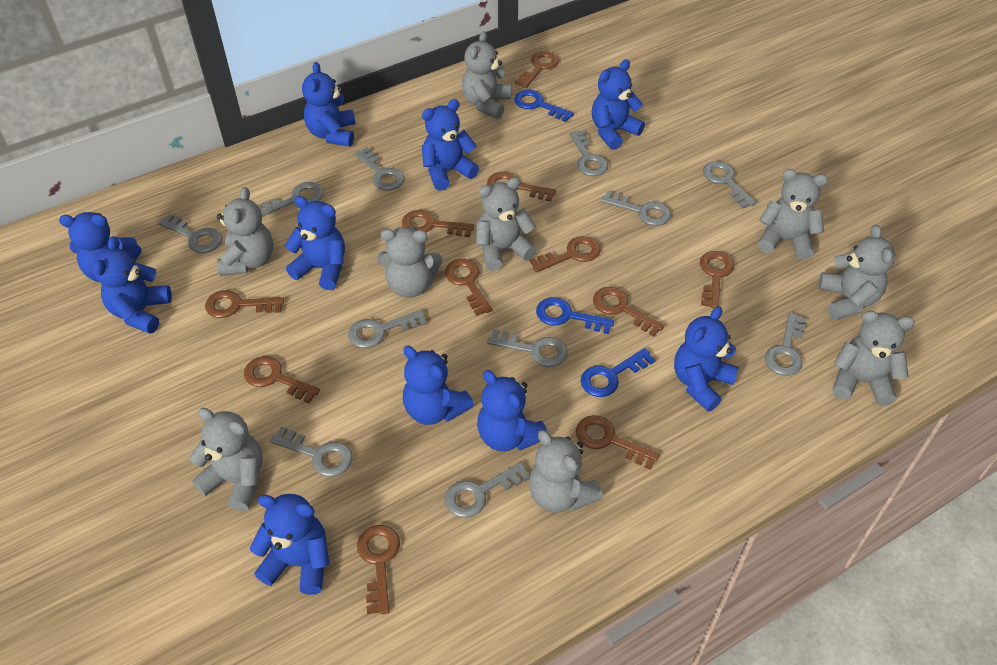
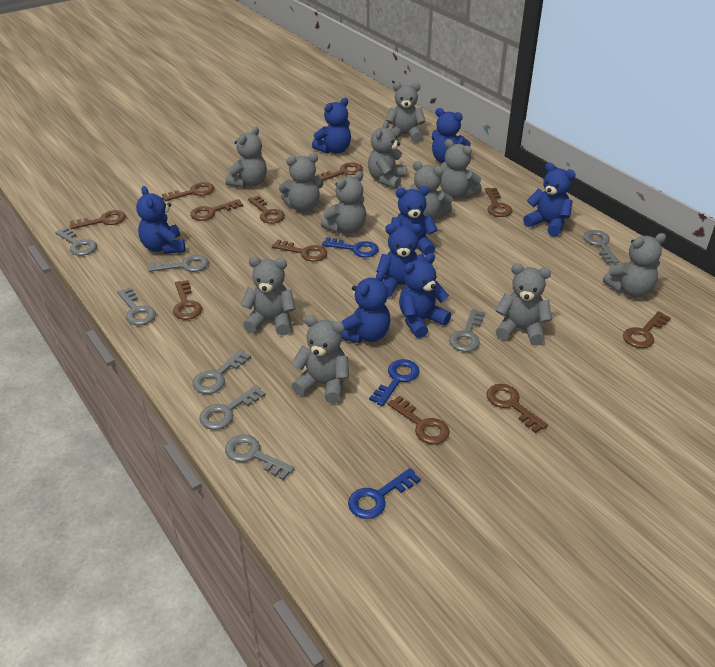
blue teddy bear: [59,212,141,282] [93,236,172,334] [250,494,330,595] [285,196,345,290] [302,62,356,147] [403,346,474,425] [422,99,479,191] [477,370,548,452] [592,59,645,150] [674,306,739,412] = 10 -> [136,186,185,254] [312,98,351,154] [341,270,391,343] [376,224,425,298] [391,186,437,255] [399,253,451,338] [432,108,471,163] [523,162,576,237] = 8
grey key: [159,214,222,253] [257,182,324,217] [270,426,353,477] [348,310,427,348] [354,147,404,191] [445,462,530,518] [487,329,567,367] [569,130,608,176] [601,191,671,226] [703,161,756,209] [765,313,807,376] = 11 -> [55,227,97,256] [117,287,156,325] [148,255,209,272] [193,350,251,394] [199,385,266,430] [225,435,294,480] [449,309,485,352] [583,230,619,264] = 8
grey teddy bear: [190,408,263,511] [217,187,273,276] [377,227,442,298] [462,31,511,119] [476,177,536,271] [529,430,603,513] [758,169,828,260] [818,225,895,320] [832,311,915,406] = 9 -> [226,127,267,188] [240,256,295,336] [279,153,324,211] [291,315,349,404] [321,171,366,234] [368,121,406,189] [385,82,426,142] [410,161,453,220] [440,139,482,199] [495,263,552,345] [603,233,666,297] = 11

